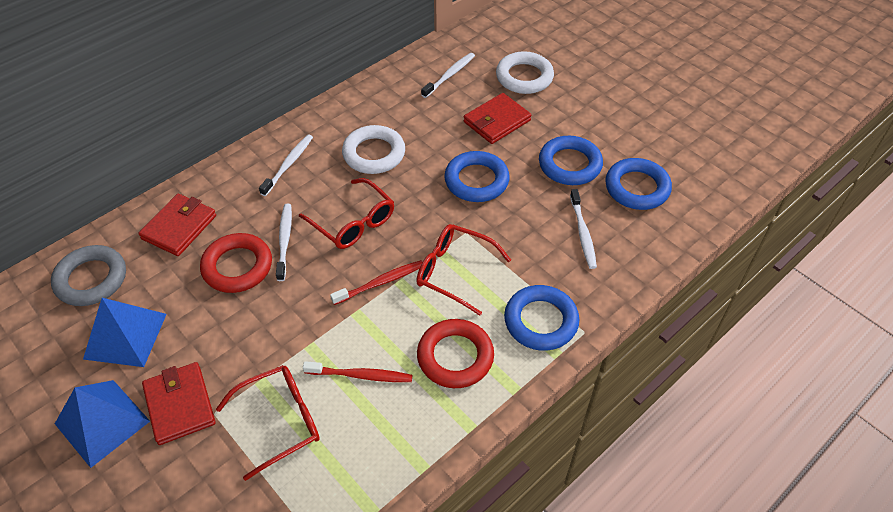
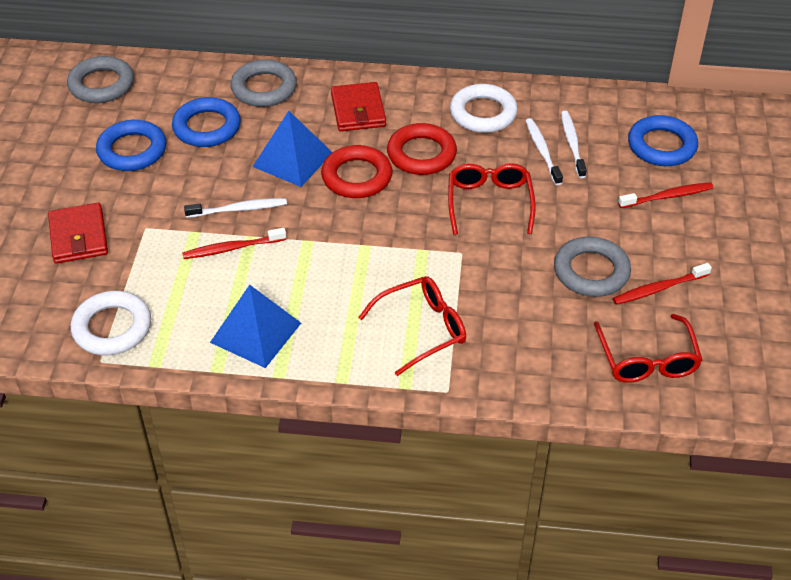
blue ring: [444,151,510,202] [504,285,579,351] [539,136,603,185] [605,158,672,210] = 4 -> [96,120,166,171] [172,97,241,147] [628,115,698,166] = 3
grey ring: [51,245,126,306] = 1 -> [67,56,134,103] [230,59,297,107] [554,237,631,297] = 3
red toothbrush: [303,361,412,382] [330,260,423,305] = 2 -> [182,228,286,259] [613,263,712,305] [618,182,713,208] = 3
red wallet: [139,194,216,256] [142,362,216,445] [464,93,531,144] = 3 -> [48,203,108,264] [331,82,386,131] = 2
white toothbrush: [259,135,313,196] [276,204,292,281] [421,53,475,98] [570,189,597,269] = 4 -> [184,198,287,218] [526,118,563,185] [561,111,587,178] = 3

